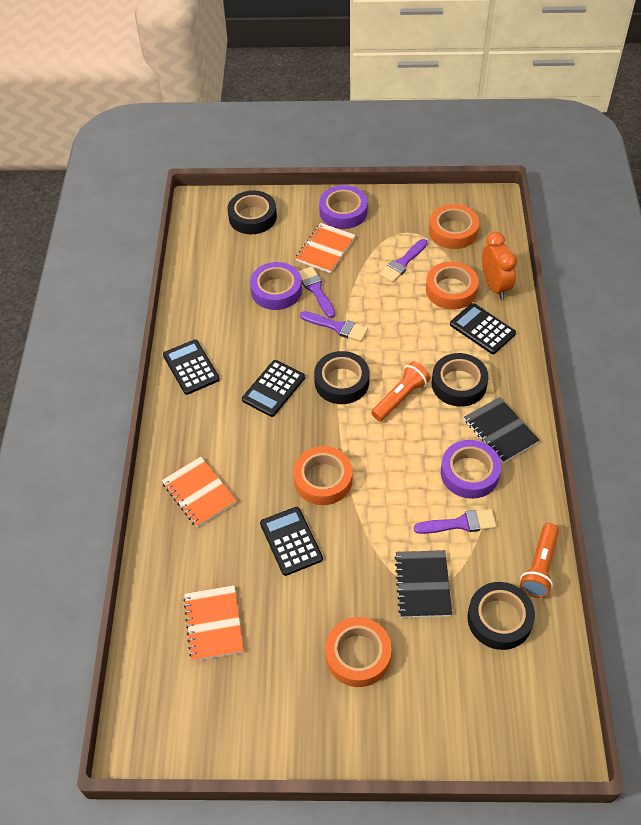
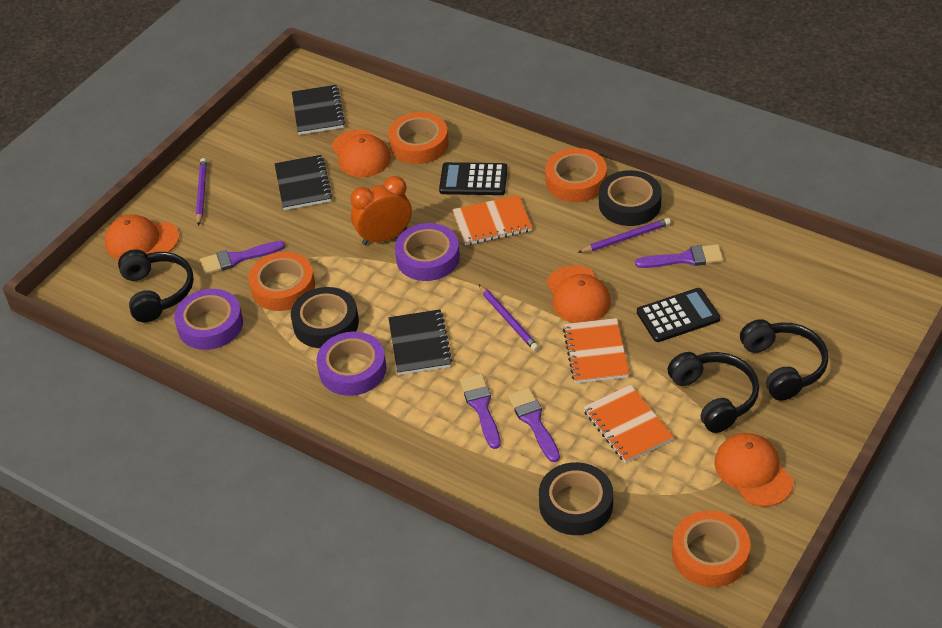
black calculator: [163,340,220,395] [242,360,305,417] [260,507,323,576] [450,303,516,354] = 4 -> [439,162,508,195] [637,288,720,342] = 2
black headphones: none = 0 -> [118,250,194,322] [667,352,759,433] [740,319,828,401] = 3
black notebook: [394,550,452,618] [464,397,540,463] = 2 -> [274,155,332,210] [292,85,345,135] [388,309,452,375] = 3
black tape: [228,190,277,234] [314,351,369,404] [432,353,489,407] [467,582,535,650] = 4 -> [291,287,359,348] [539,462,613,535] [599,170,662,226] = 3
orange cap: none = 0 -> [105,215,179,260] [331,130,391,177] [547,265,611,323] [714,433,793,507] = 4
orange flashlight: [371,362,430,421] [520,523,559,598] = 2 -> none = 0
purple pencil: none = 0 -> [196,158,207,226] [478,284,539,351] [578,218,671,253] = 3

